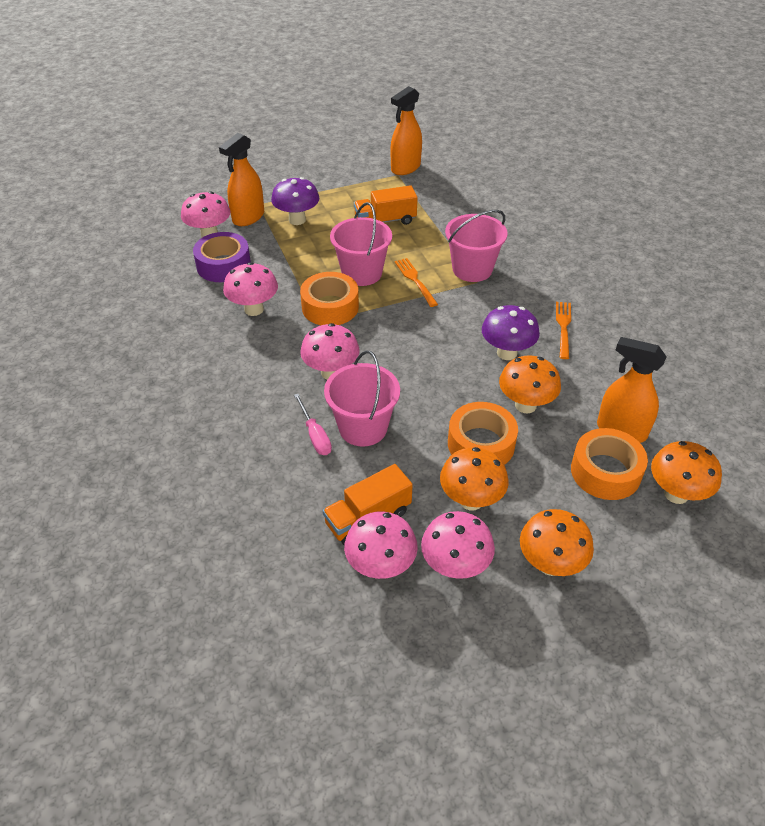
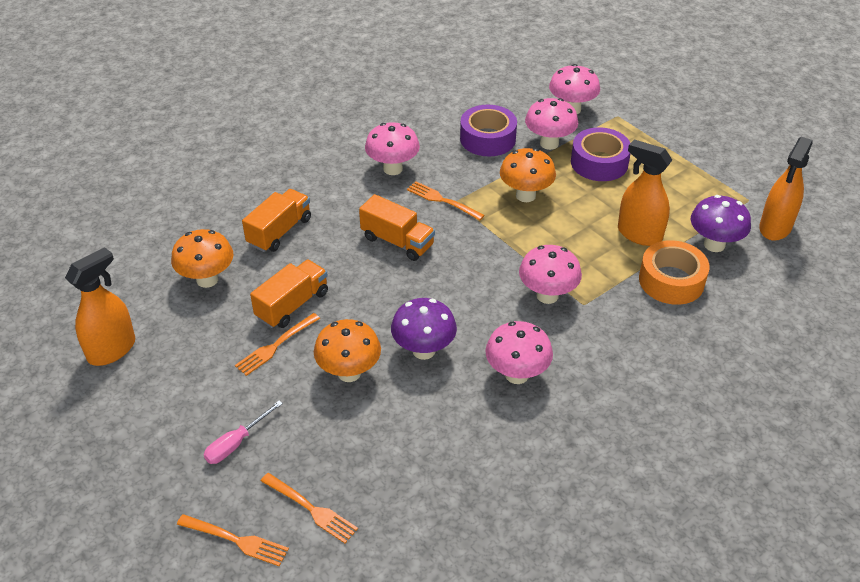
orange fork: [395,258,438,307] [556,302,571,359] = 2 -> [177,514,289,567] [235,313,320,376] [261,473,358,543] [407,181,485,221] = 4
orange mushroom: [440,447,509,510] [499,355,561,413] [520,509,594,576] [651,441,722,504] = 4 -> [171,229,233,288] [314,319,381,382] [500,148,556,202] = 3
orange tape: [300,272,359,325] [448,402,518,465] [571,428,648,500] = 3 -> [639,240,710,305] = 1
orange truck: [323,464,413,545] [354,185,418,225] = 2 -> [242,189,311,252] [250,260,328,328] [359,194,435,261] = 3
pink bucket: [324,350,400,447] [330,202,392,286] [445,210,508,282] = 3 -> none = 0
purple tape: [193,232,251,282] = 1 -> [460,105,517,156] [571,127,631,181] = 2

